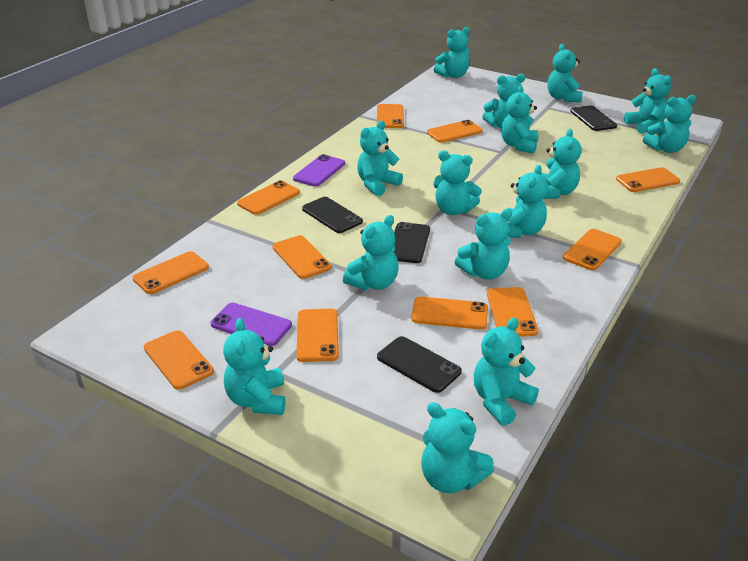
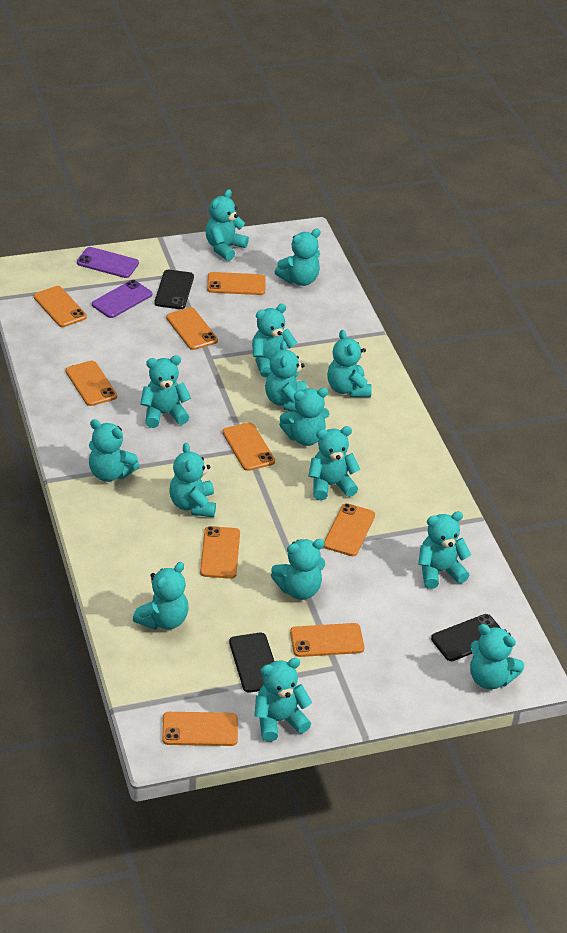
black phone: [302,197,363,233] [377,336,462,393] [394,222,430,263] [570,105,617,131] = 4 -> [155,270,194,309] [229,633,274,693] [431,614,502,661] = 3
orange phone: [133,251,209,294] [144,330,214,390] [237,180,300,215] [273,235,332,279] [296,309,339,362] [377,104,404,128] [411,296,488,330] [427,120,483,143] [487,287,539,337] [563,229,622,270] [616,167,680,192] = 11 -> [34,286,87,327] [65,361,117,406] [162,712,238,746] [166,307,218,350] [200,526,240,579] [207,272,266,295] [222,422,275,471] [290,623,365,657] [324,503,375,556] = 9

